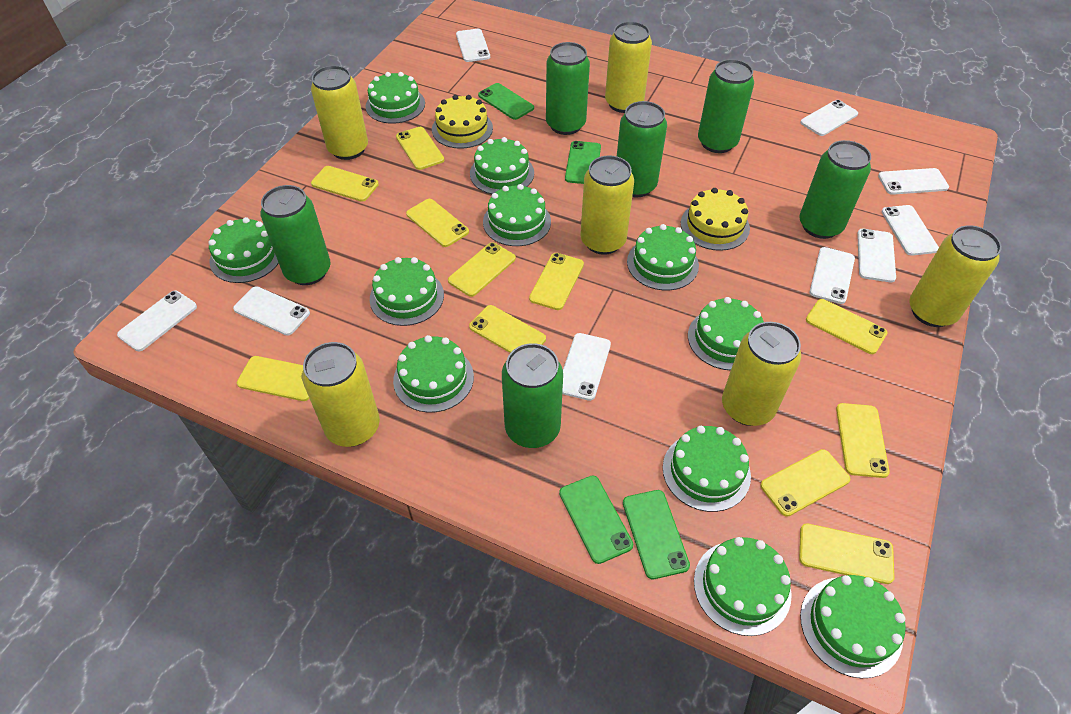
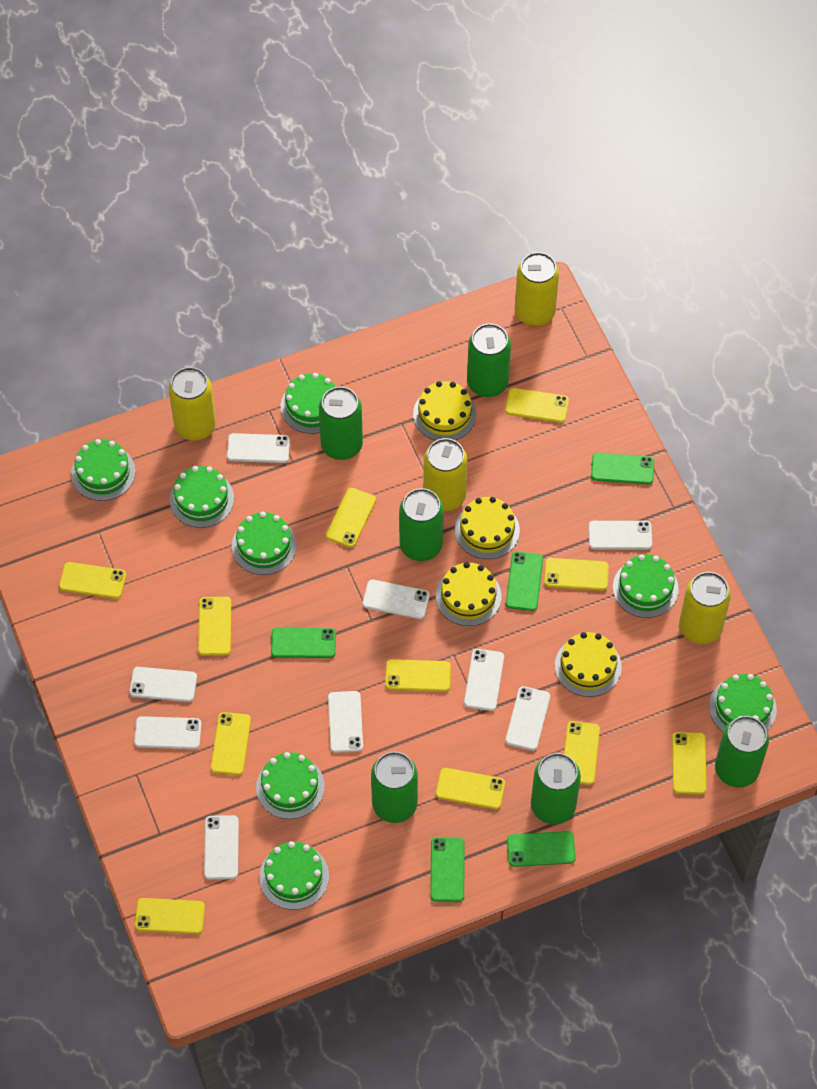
green cake: [208,217,279,283] [365,72,425,124] [370,257,444,326] [393,335,474,413] [470,137,534,194] [483,184,551,246] [627,224,699,290] [663,426,751,512] [688,297,764,370] [694,537,792,636] [800,575,906,678] = 11 -> [71,439,136,501] [170,466,234,528] [232,512,297,575] [256,752,325,819] [259,841,329,910] [281,373,336,434] [613,554,679,618] [709,674,777,732] = 8
green phone: [478,83,534,120] [559,475,633,564] [565,141,601,184] [623,490,690,579] = 4 -> [271,627,336,658] [430,837,465,902] [506,551,543,611] [507,831,576,867] [591,453,654,485] = 5
yellow cake: [432,95,493,149] [681,188,750,251] = 2 -> [413,381,477,441] [436,562,501,626] [455,497,520,559] [555,632,622,697] = 4
yellow can: [302,342,380,447] [311,65,368,160] [580,155,634,255] [605,22,652,113] [722,322,801,426] [909,225,1002,327] = 6 -> [169,367,216,440] [423,438,468,511] [515,252,559,326] [679,572,731,644] = 4

